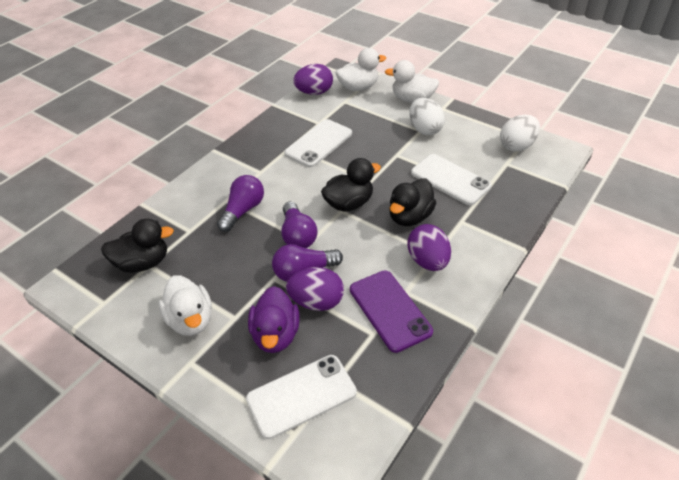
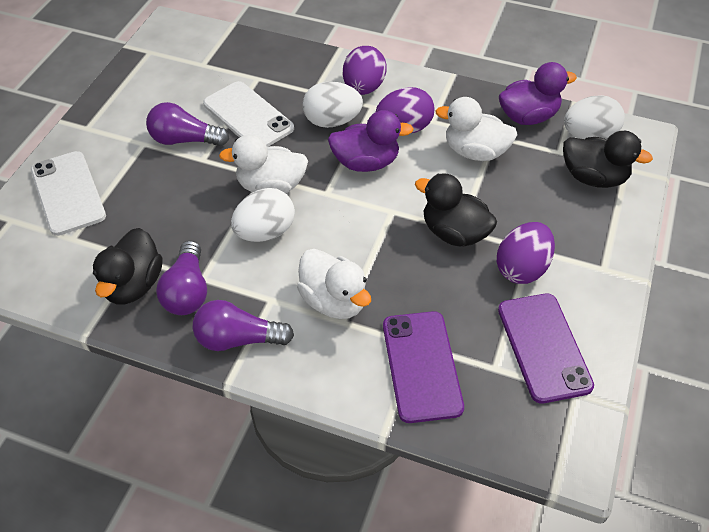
purple duck: [248,286,300,353] = 1 -> [328,110,413,172] [499,62,577,125] = 2
purple phone: [350,270,433,353] = 1 -> [383,311,464,423] [498,293,594,403] = 2
white egg: [409,98,445,135] [500,115,540,152] = 2 -> [231,188,295,242] [303,81,363,128] [564,95,625,139] = 3
white phone: [246,355,357,439] [284,119,352,167] [411,154,492,205] = 3 -> [31,151,106,236] [203,81,294,147] = 2

